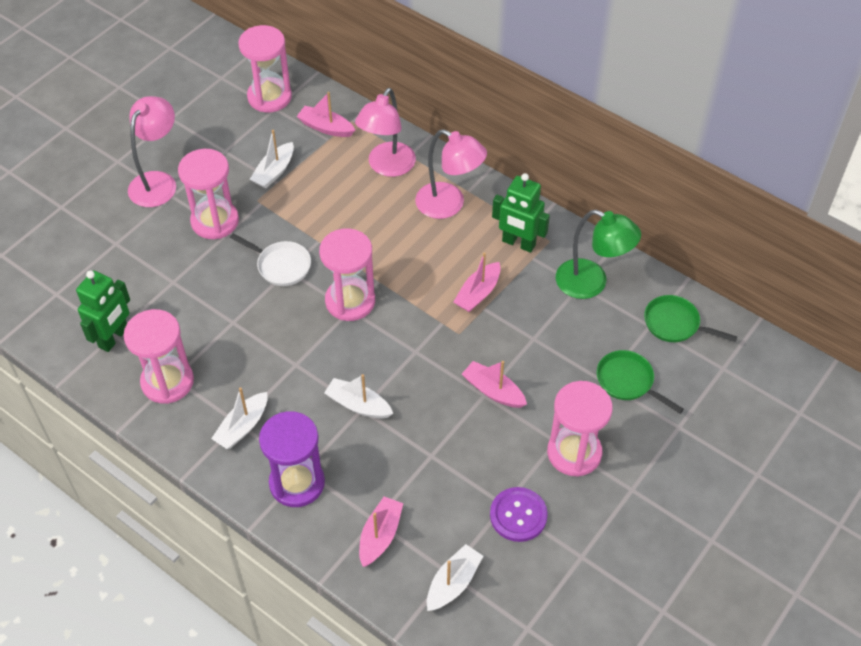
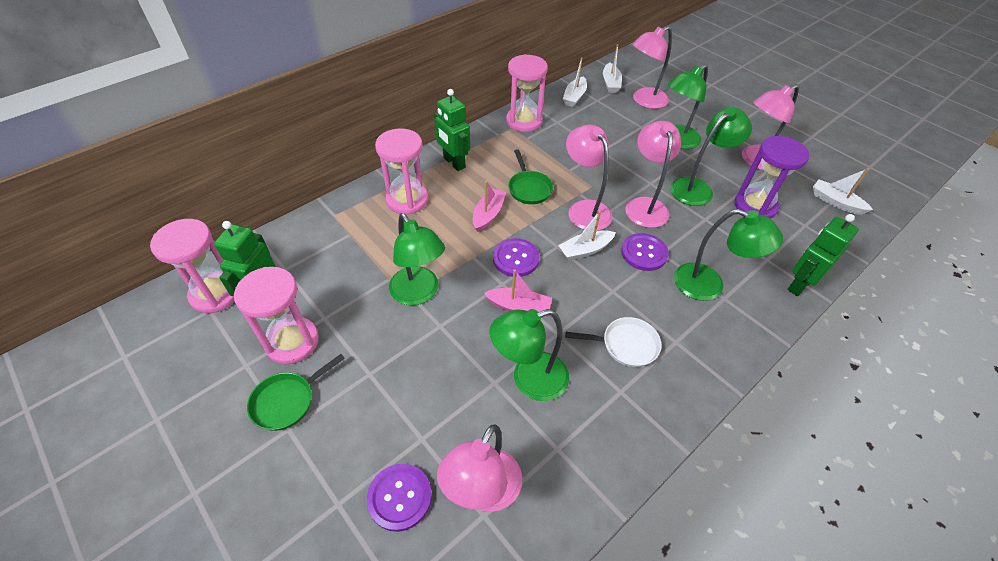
green lamp: [556,210,641,299] = 1 -> [389,213,445,305] [489,309,569,401] [668,64,708,149] [670,108,752,206] [674,209,783,301] = 5
green robot: [76,270,130,352] [492,173,550,253] = 2 -> [214,221,276,297] [434,89,470,171] [787,214,859,296] = 3
pink boat: [296,92,355,137] [359,497,403,567] [453,252,501,312] [462,361,527,408] = 4 -> [473,181,506,232] [484,269,552,312] = 2
pink hourglass: [124,309,194,404] [178,149,239,239] [238,25,292,112] [319,228,375,321] [547,381,613,477] = 5 -> [150,219,234,313] [234,267,319,364] [375,128,428,214] [506,54,548,132] = 4
pink lamp: [128,96,176,207] [355,88,416,177] [415,129,487,219] = 3 -> [437,424,522,512] [566,125,612,231] [626,121,681,228] [633,26,672,109] [742,84,799,170] = 5
purple button: [490,487,548,542] = 1 -> [367,464,432,532] [493,238,540,277] [621,233,669,271] = 3

